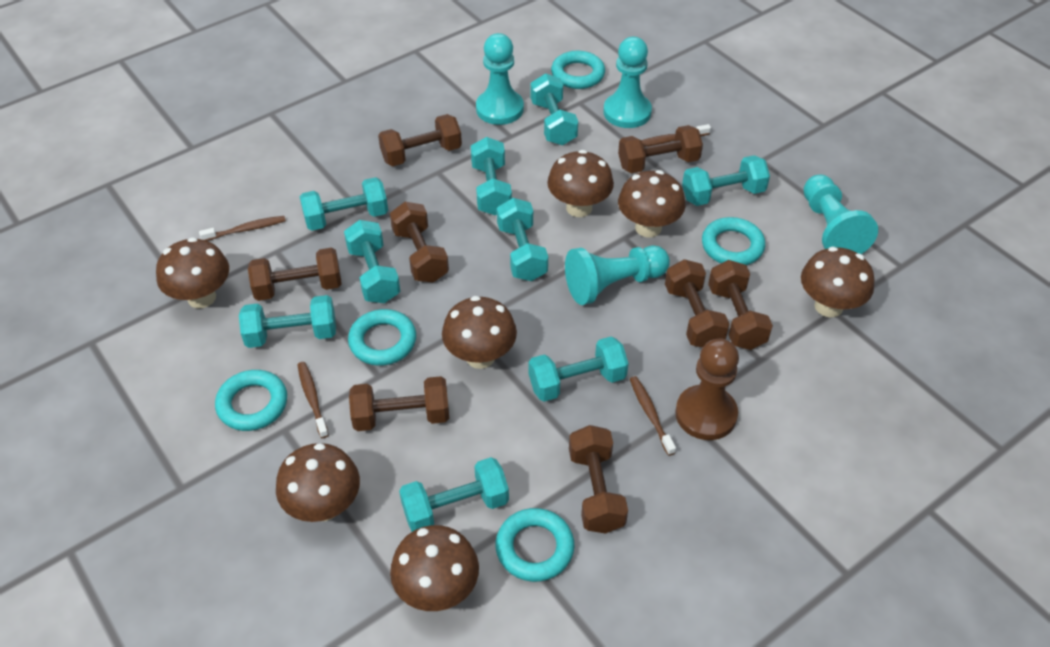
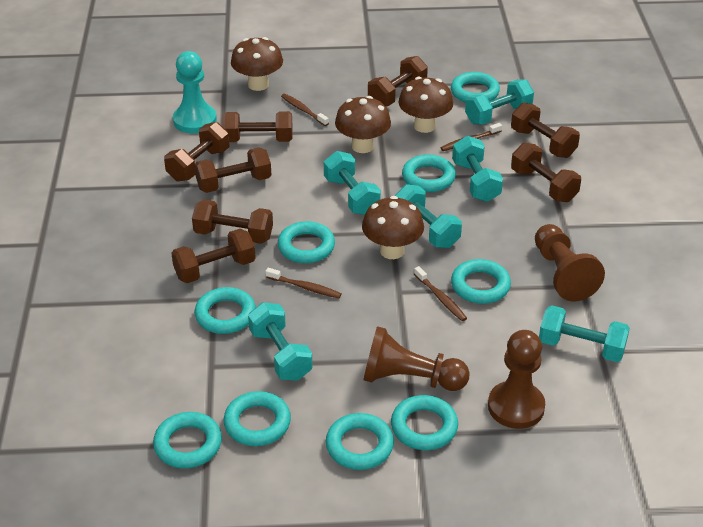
brown mushroom: [156,237,229,308] [276,443,360,522] [390,525,479,611] [442,296,517,369] [547,150,614,217] [618,170,685,238] [801,247,874,317] = 7 -> [231,37,283,91] [335,96,391,153] [362,196,424,259] [398,77,453,133] = 4
brown pawn: [675,338,739,440] = 1 -> [363,326,470,391] [488,330,545,429] [535,224,605,301] = 3
turquoise dumbbell: [239,295,336,348] [300,177,388,231] [344,220,400,303] [399,457,509,532] [471,137,512,216] [497,198,548,281] [529,336,629,402] [530,74,578,145] [682,155,770,206] = 9 -> [248,302,313,381] [324,151,381,215] [394,184,462,248] [452,136,503,202] [465,79,534,125] [539,305,630,362] = 6
turquoise pawn: [476,33,524,125] [565,245,670,305] [603,37,652,128] [803,175,878,254] = 4 -> [173,51,217,133] = 1
turquoise ring: [215,370,287,431] [348,309,416,366] [496,508,574,582] [551,51,605,89] [702,217,765,265] = 5 -> [153,412,222,468] [194,287,256,334] [224,391,291,446] [278,221,335,263] [326,413,394,470] [391,395,458,450] [402,154,456,192] [451,72,500,103] [451,259,511,304] = 9

